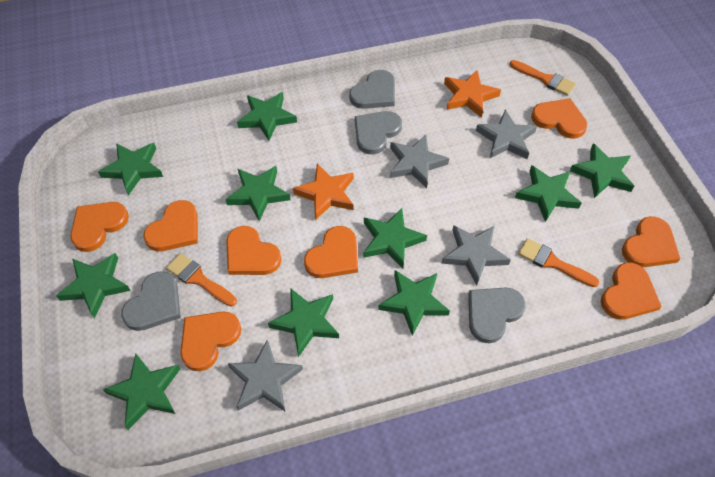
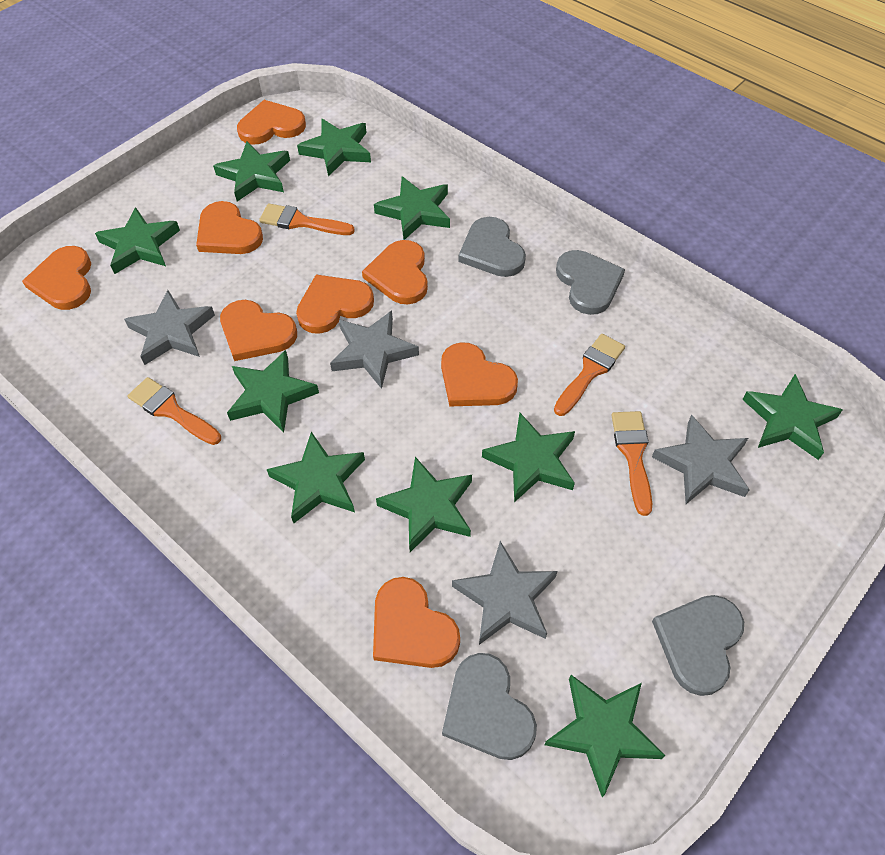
orange brush: [166,253,237,307] [510,60,576,96] [518,238,599,287] = 3 -> [127,377,221,445] [259,203,355,235] [554,334,625,416] [611,411,652,516] = 4
orange star: [293,164,354,220] [444,70,501,118] = 2 -> none = 0

